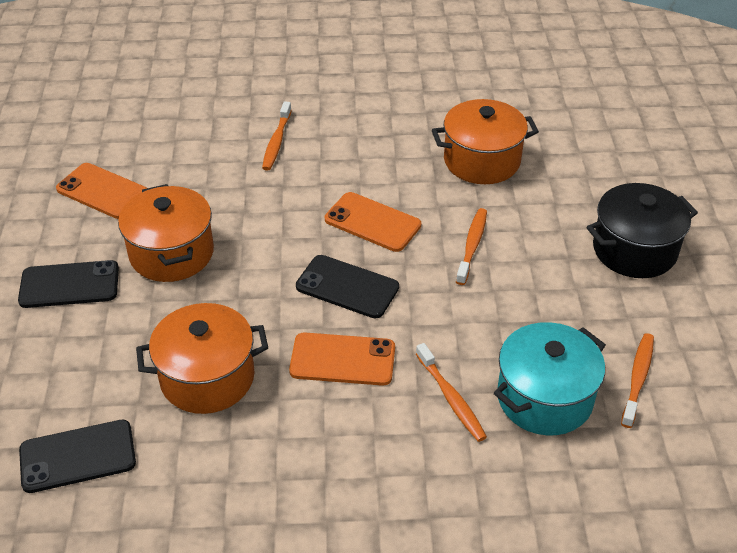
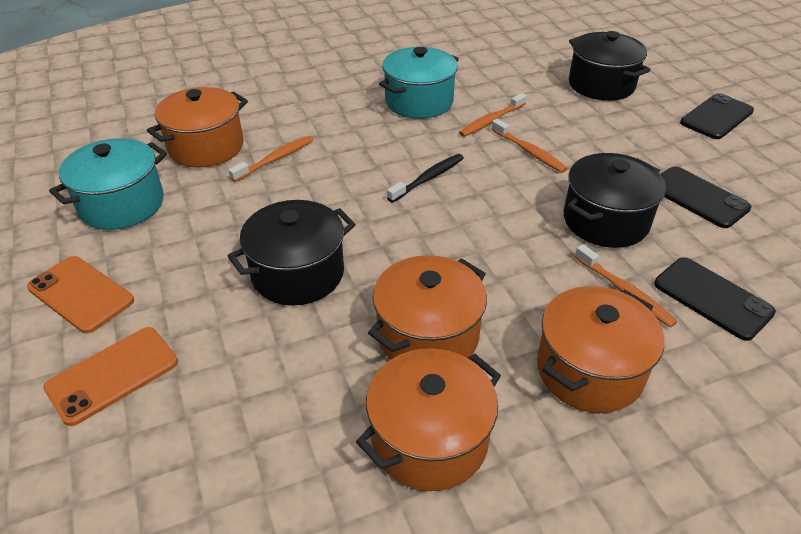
black pot: [586,183,698,278] = 1 -> [228,200,356,306] [564,153,666,248] [569,31,650,101] = 3
black toothbrush: none = 0 -> [387,154,464,203] = 1
orange phone: [56,163,147,219] [289,332,395,386] [325,192,421,252] = 3 -> [27,256,134,333] [43,327,178,426] = 2
orange pot: [118,184,214,282] [136,303,268,414] [432,99,539,184] = 3 -> [147,87,248,167] [356,348,501,491] [368,255,487,360] [537,286,664,413] = 4
turquoise pot: [494,322,606,435] = 1 -> [49,138,167,230] [379,47,459,119] = 2

